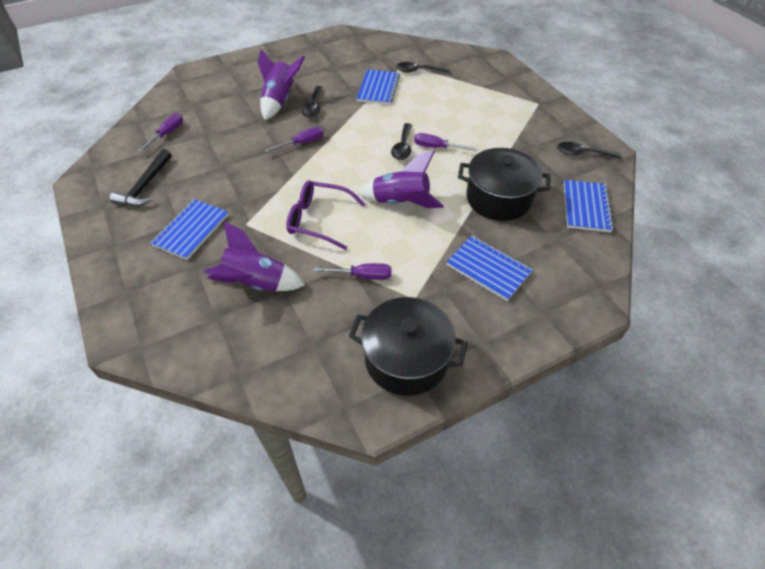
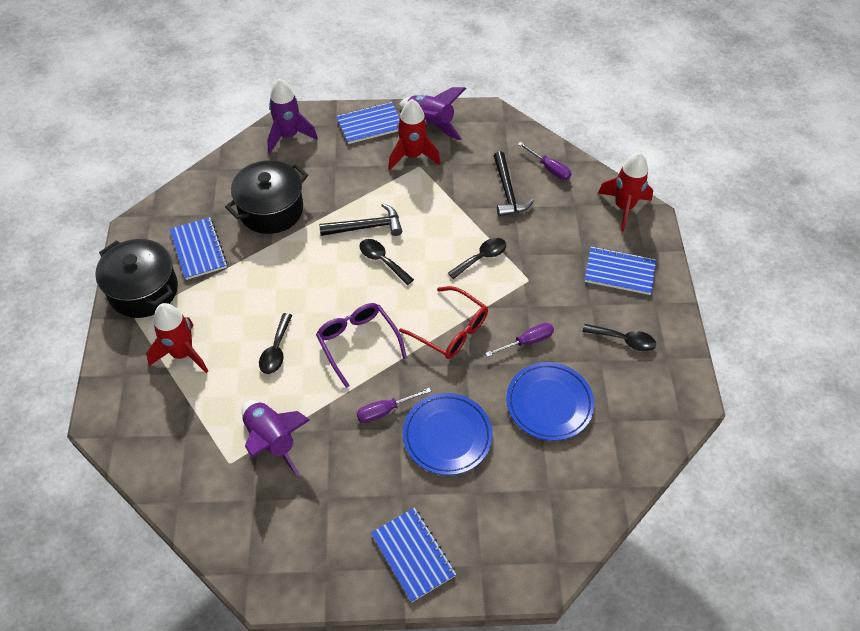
black hammer: [109,149,171,206] = 1 -> [319,204,402,236] [494,151,534,216] = 2
blue plate: none = 0 -> [403,393,493,475] [506,362,594,441] = 2
purple screwdriver: [138,113,183,152] [264,127,324,152] [313,263,392,280] [414,133,478,151] = 4 -> [357,387,431,423] [485,323,554,357] [518,142,571,180] = 3
red glasses: none = 0 -> [399,286,488,359] = 1
red rocket: none = 0 -> [146,303,208,373] [388,99,440,170] [598,152,653,231] = 3

